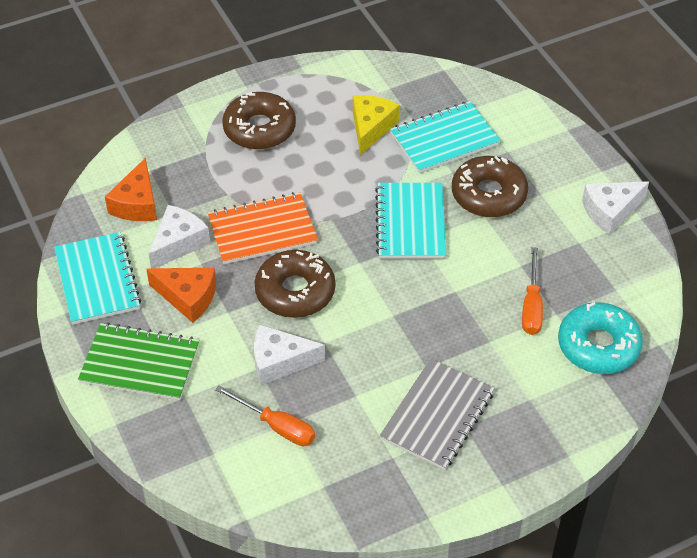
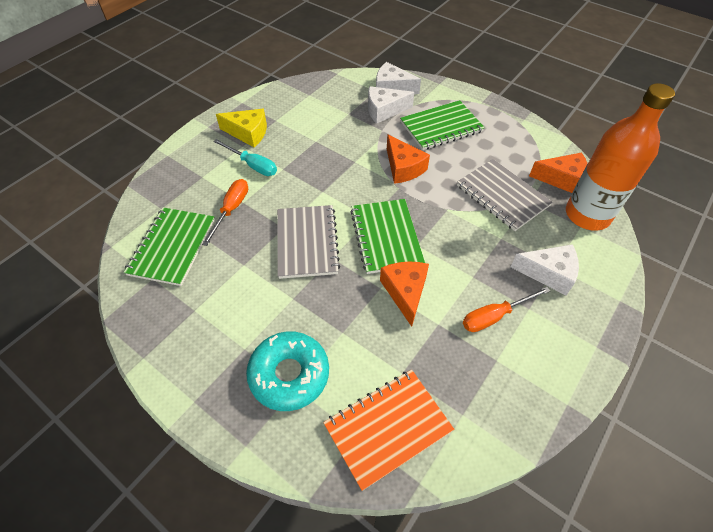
brown donut: [222,92,296,149] [255,250,335,318] [452,156,528,217] = 3 -> none = 0
green notebook: [78,322,200,400] = 1 -> [124,207,215,286] [350,199,425,274] [400,100,485,150] = 3
grey notebook: [380,359,495,470] = 1 -> [277,205,340,279] [457,159,553,231] = 2
orange bottle: none = 0 -> [566,83,675,231] = 1
orange cheese: [105,158,157,221] [146,268,216,323] = 2 -> [380,262,429,327] [387,134,430,184] [529,153,588,193] = 3
turquoise notebook: [54,232,141,325] [375,183,446,259] [390,101,501,173] = 3 -> none = 0
turquoise screwdriver: none = 0 -> [213,139,277,176] = 1

